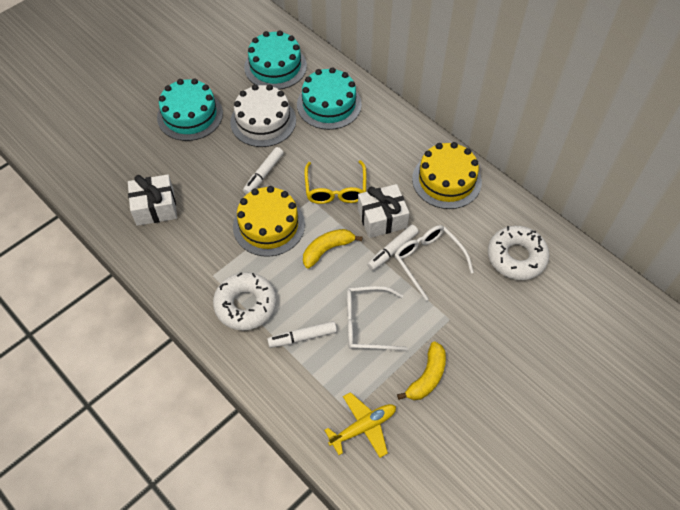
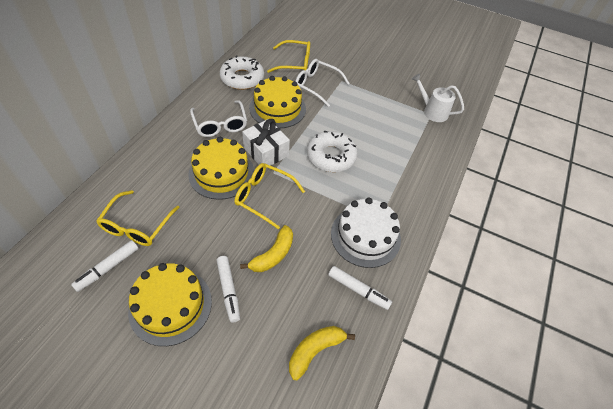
turquoise cake: [157,78,223,141] [244,30,307,90] [297,67,362,130] = 3 -> none = 0
white gift: [128,174,177,226] [358,184,409,238] = 2 -> [242,119,290,168] = 1
white watering can: none = 0 -> [412,74,464,122] = 1
yellow cake: [233,186,305,257] [412,142,482,209] = 2 -> [128,263,212,346] [188,137,254,200] [249,76,306,128] = 3
yellow glasses: [304,160,366,204] = 1 -> [96,190,180,246] [234,163,305,230] [267,40,310,73] = 3
yellow plane: [324,392,396,458] = 1 -> none = 0

